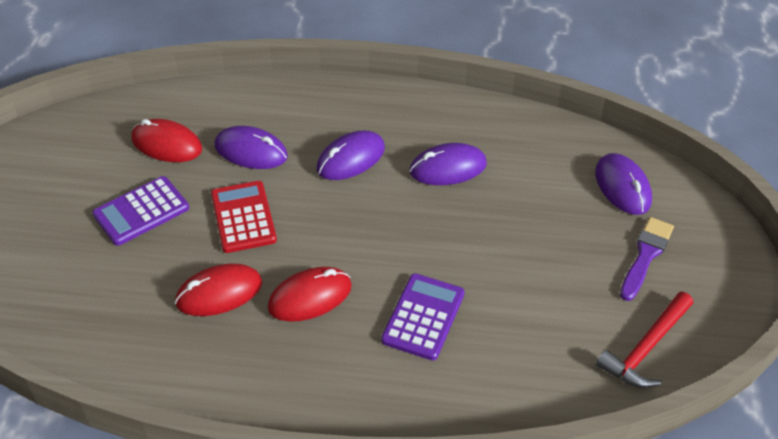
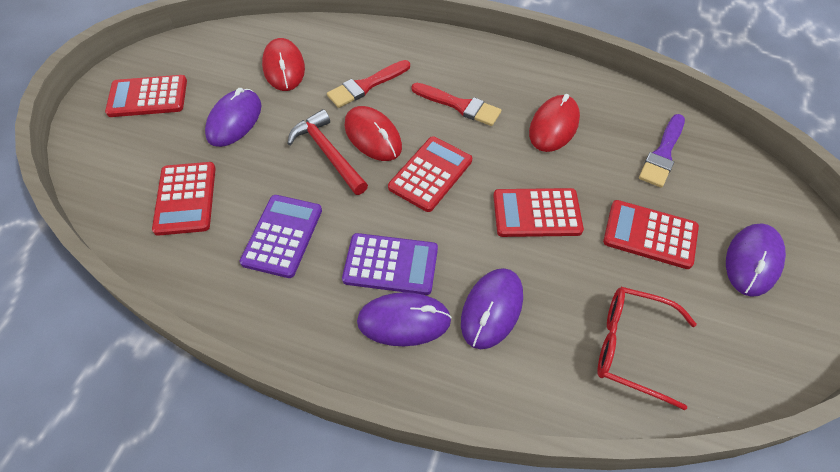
red brush: none = 0 -> [327,60,410,108] [412,83,501,126] = 2
red calculator: [211,181,277,253] = 1 -> [105,75,187,117] [152,162,216,236] [388,136,472,212] [493,188,584,237] [603,200,699,269] = 5
red glasses: none = 0 -> [597,287,697,410] = 1

